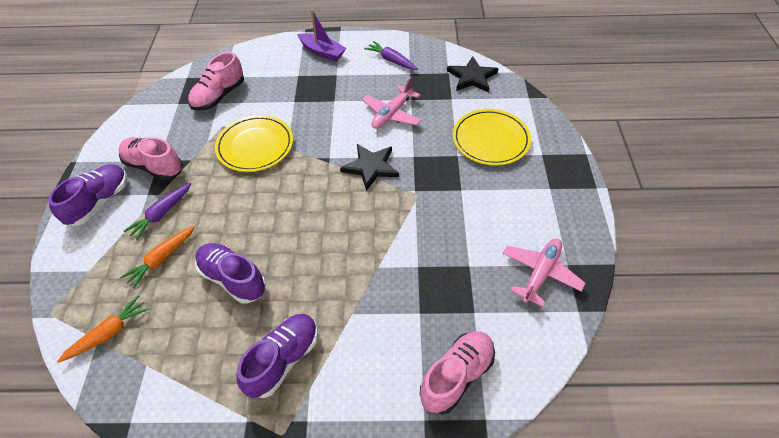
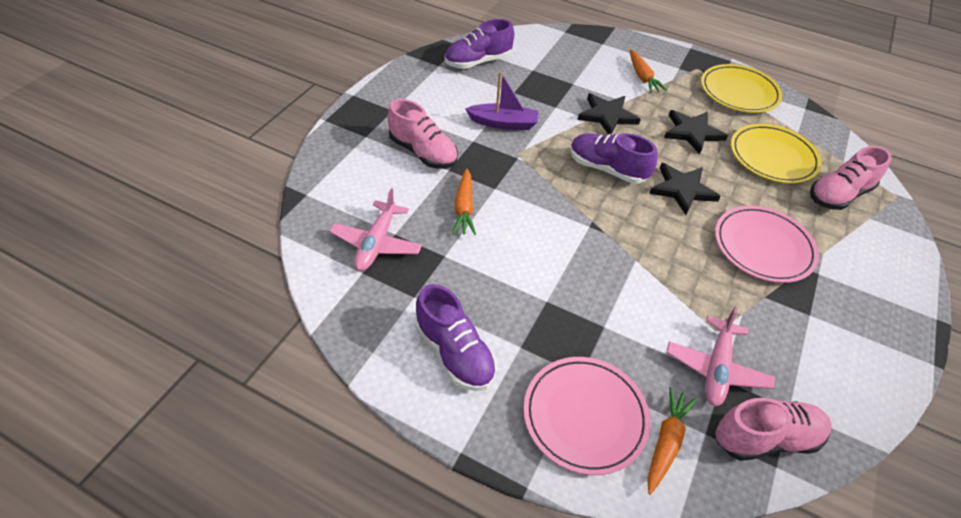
black star: [340,144,399,191] [447,56,499,92] = 2 -> [578,93,641,135] [649,163,721,215] [664,110,728,154] = 3
orange carrot: [57,295,149,363] [120,226,195,289] = 2 -> [452,169,476,235] [630,49,667,93] [647,387,697,495] = 3
pink plate: none = 0 -> [524,357,651,475] [715,205,819,283] = 2
purple carrot: [124,183,191,240] [364,41,418,70] = 2 -> none = 0

